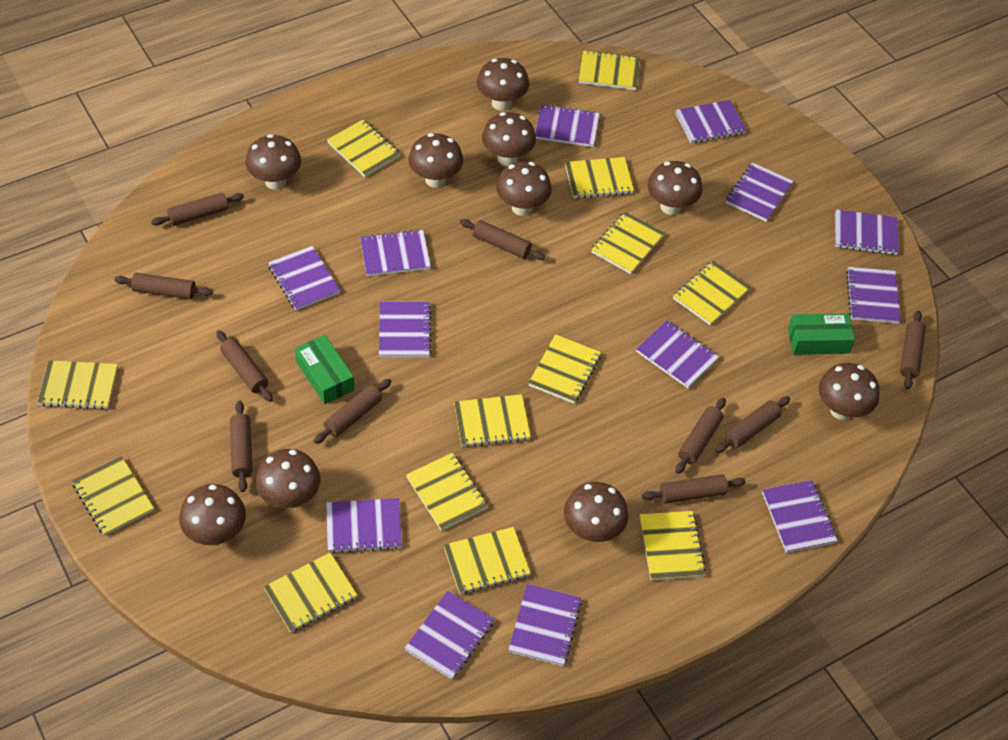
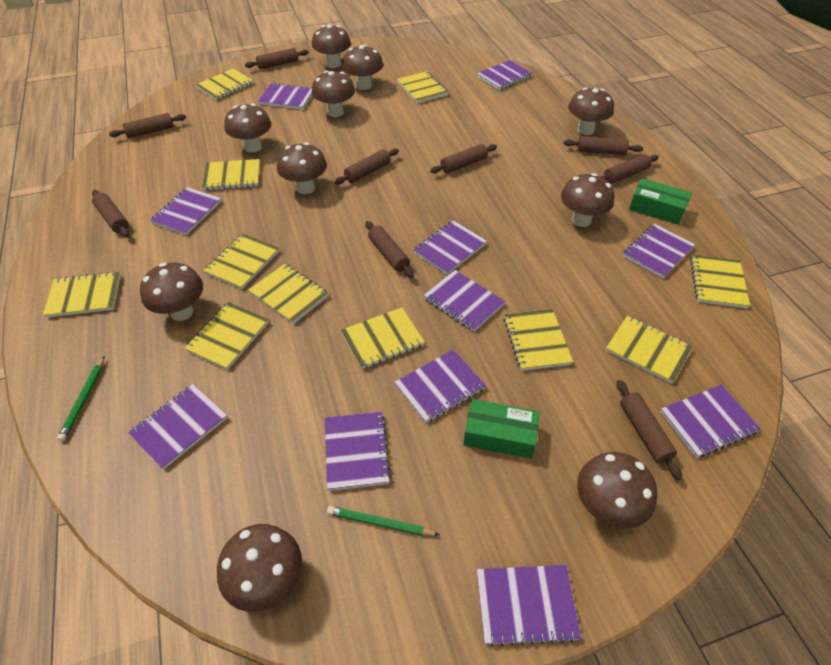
brown rolling pin: [114,273,213,299] [151,192,244,226] [216,330,273,402] [230,401,252,492] [314,379,391,444] [460,219,545,260] [642,474,746,504] [676,398,726,474] [715,396,790,453] [900,311,926,389] = 10 -> [92,190,129,237] [109,113,186,138] [245,48,309,69] [335,148,399,185] [365,221,414,278] [430,144,497,173] [564,136,643,155] [600,154,659,184] [617,380,682,480] = 9
green pencil: none = 0 -> [57,356,105,442] [327,506,440,536] = 2
purple notebook: [268,246,340,310] [326,498,402,553] [360,229,431,276] [379,302,432,357] [405,591,495,679] [508,584,582,666] [535,104,600,147] [636,320,719,388] [675,100,747,143] [726,162,793,222] [762,480,837,553] [835,210,899,255] [846,267,901,324] = 13 -> [128,384,227,470] [150,187,221,235] [258,83,312,110] [325,412,391,491] [395,349,486,423] [413,220,487,275] [424,270,505,332] [477,60,532,90] [477,565,581,647] [623,224,695,278] [660,384,761,458] = 11
yellow notebook: [37,360,118,410] [72,456,154,536] [264,553,357,632] [327,120,400,177] [406,453,488,531] [444,527,531,594] [454,394,531,448] [528,334,601,404] [565,157,634,199] [579,50,640,90] [591,212,665,274] [640,511,706,581] [673,261,751,325] = 13 -> [43,271,121,318] [185,302,269,370] [196,68,253,100] [202,159,260,190] [204,233,279,289] [249,264,329,324] [341,307,425,370] [397,71,448,103] [503,309,573,371] [605,316,693,384] [690,254,750,308] = 11

